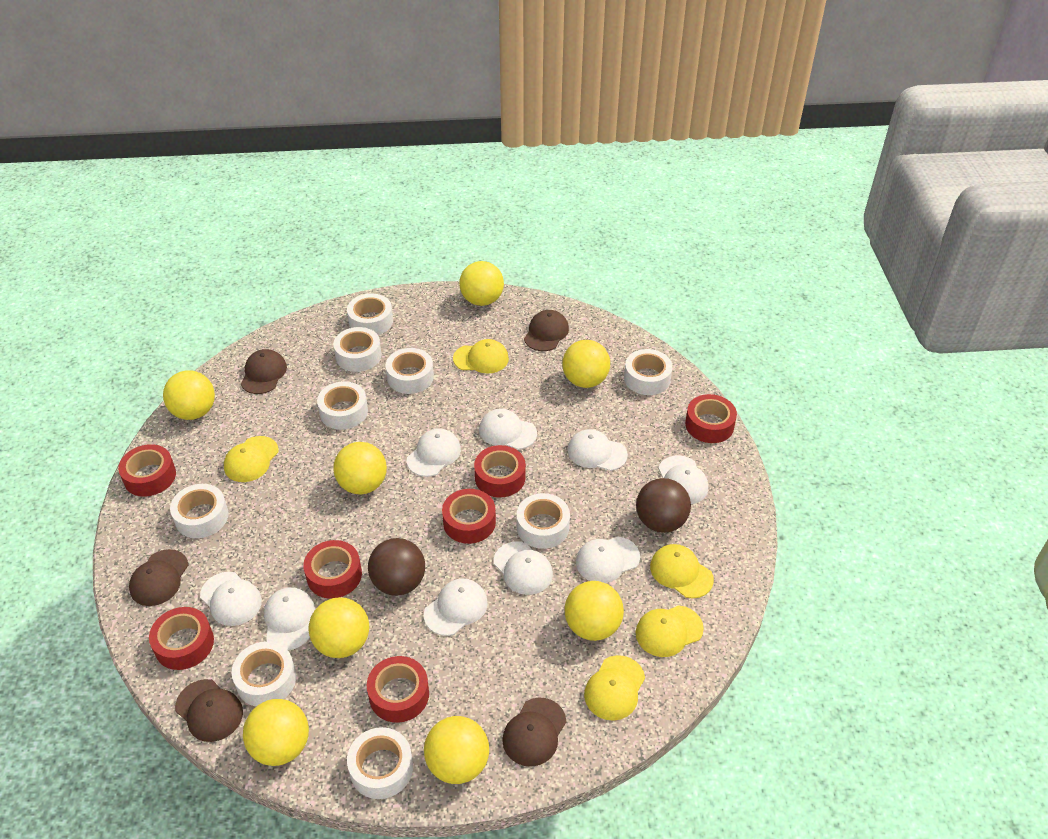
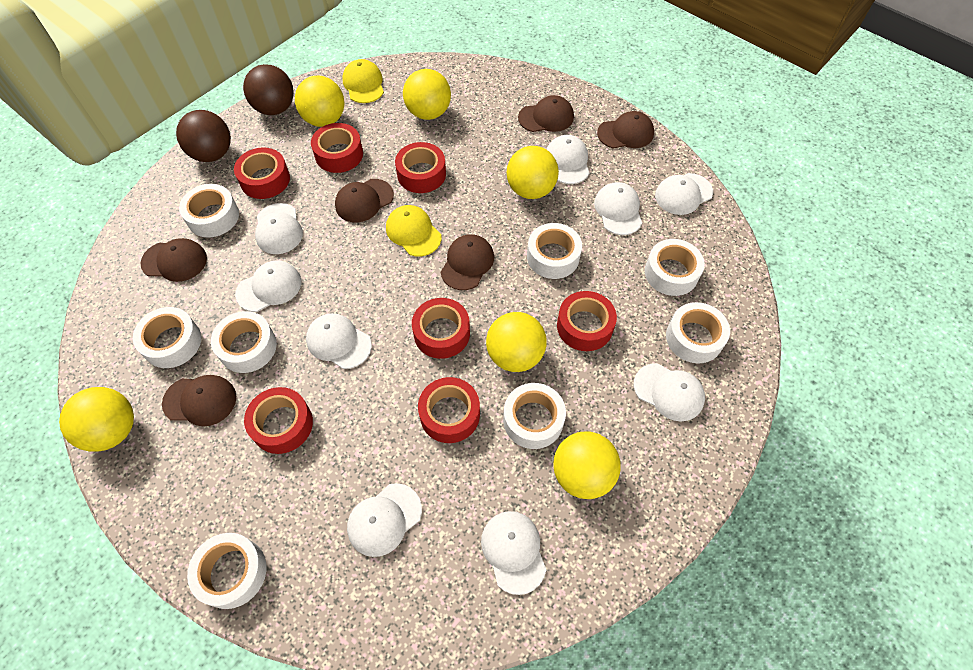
brown cap: [129,549,188,606] [175,679,243,742] [241,349,287,394] [502,698,566,767] [524,310,569,351] = 5 -> [141,238,207,282] [162,375,236,426] [335,179,394,222] [441,234,494,290] [518,95,574,132] [597,111,654,148] = 6
white tape: [170,484,229,538] [232,641,296,706] [317,382,368,430] [333,327,382,372] [347,293,393,335] [347,727,413,799] [386,348,434,394] [517,493,570,549] [624,349,673,395] = 9 -> [133,307,201,368] [179,184,239,237] [187,533,266,609] [211,311,277,373] [503,383,566,449] [527,223,582,279] [645,239,705,296] [666,302,730,364] = 8
yellow ball: [163,371,215,420] [243,699,309,766] [309,597,369,658] [333,442,387,495] [424,716,489,784] [459,261,504,306] [562,340,610,388] [565,581,624,641] = 8 -> [59,387,134,452] [295,76,345,127] [403,69,451,120] [486,312,547,372] [507,146,559,199] [553,431,621,499] = 6
yellow cap: [224,436,278,482] [453,339,509,374] [584,655,645,721] [636,605,704,657] [650,544,714,599] = 5 -> [342,59,384,103] [386,205,442,256] = 2

